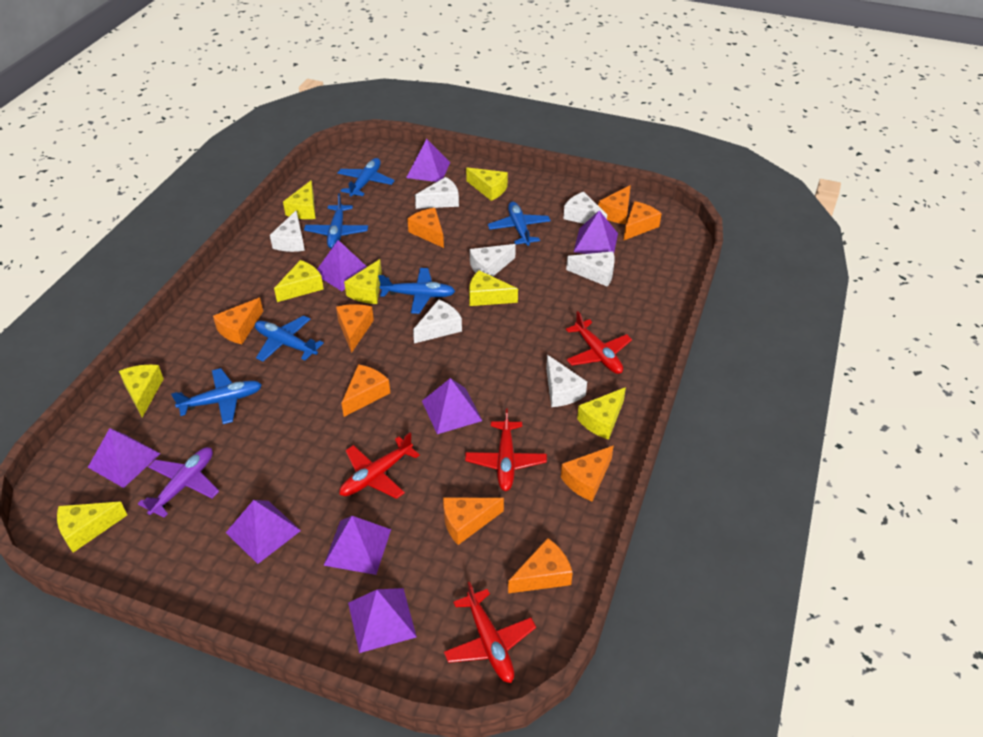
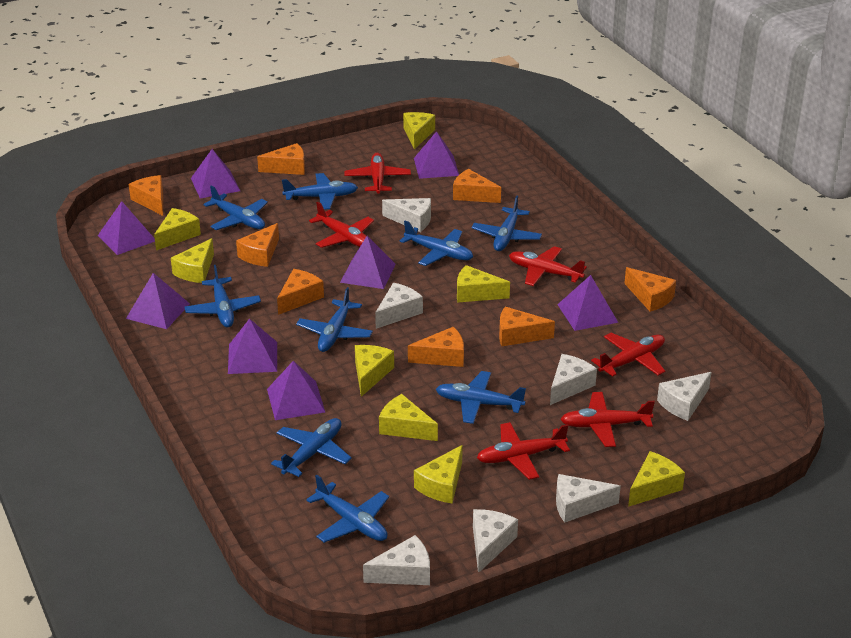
blue plane: [171,368,262,424] [255,315,324,362] [304,193,368,249] [337,158,395,197] [378,268,455,314] [488,201,551,246] = 6 -> [184,265,261,327] [203,185,268,230] [271,418,352,477] [282,173,358,210] [296,287,373,352] [306,475,389,543] [400,221,473,266] [436,371,526,424] [472,196,542,251] = 9
orange cheese: [213,298,263,344] [336,304,374,353] [341,364,390,417] [407,208,444,248] [443,497,504,545] [508,538,573,593] [561,446,614,501] [598,185,631,224] [624,201,662,240] = 9 -> [129,175,163,216] [236,223,279,267] [257,143,305,175] [277,269,324,315] [408,327,464,367] [453,169,501,203] [499,307,555,346] [624,267,676,312] = 8
purple plane: [138,447,219,518] = 1 -> none = 0
red plane: [339,433,420,499] [444,582,536,683] [465,408,547,491] [566,311,632,374] = 4 -> [309,202,374,248] [345,153,411,194] [477,422,570,480] [509,246,587,286] [560,392,655,447] [591,333,665,377] = 6

